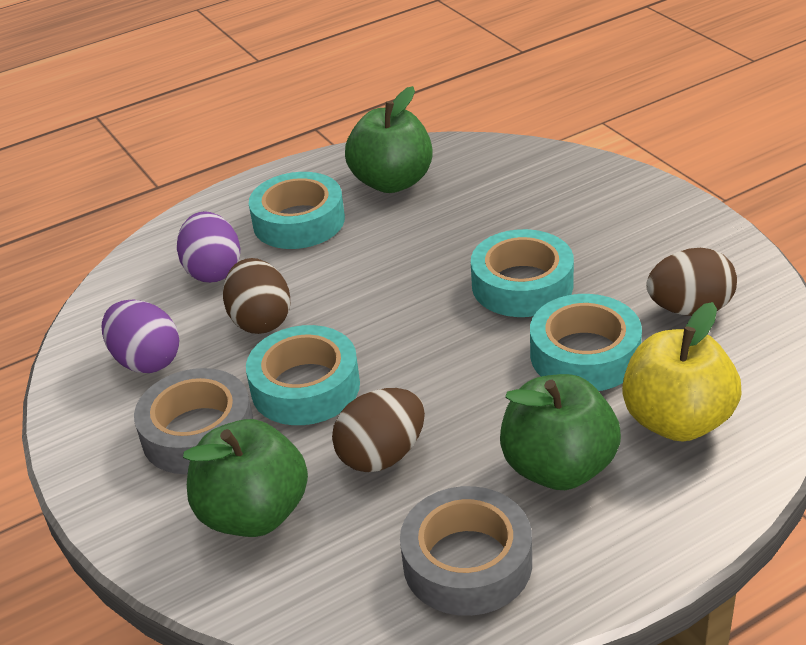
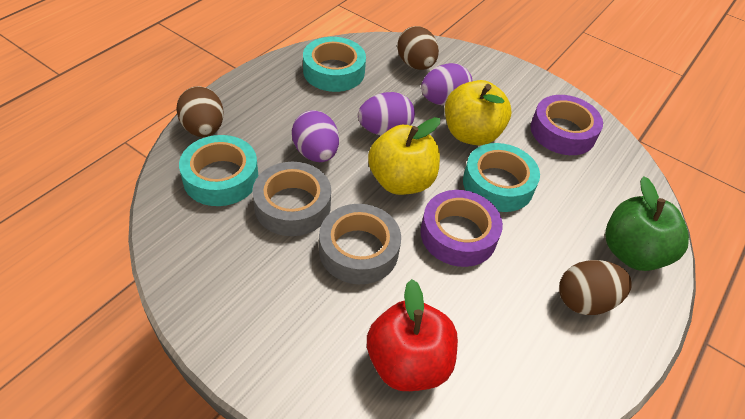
green apple: [183,419,308,537] [345,86,433,193] [500,374,621,490] = 3 -> [605,176,689,271] = 1
purple egg: [102,300,179,373] [177,211,240,283] = 2 -> [292,110,339,162] [358,92,415,135] [421,63,473,106] = 3
purple tape: none = 0 -> [420,190,503,267] [531,95,603,155] = 2
red apple: none = 0 -> [367,279,458,391] = 1
turquoise tape: [246,325,360,425] [249,172,345,249] [471,229,574,317] [530,294,642,391] = 4 -> [179,135,258,206] [303,37,366,92] [463,143,540,212] = 3
yellow apple: [622,302,741,442] = 1 -> [368,117,440,195] [445,80,511,145] = 2

